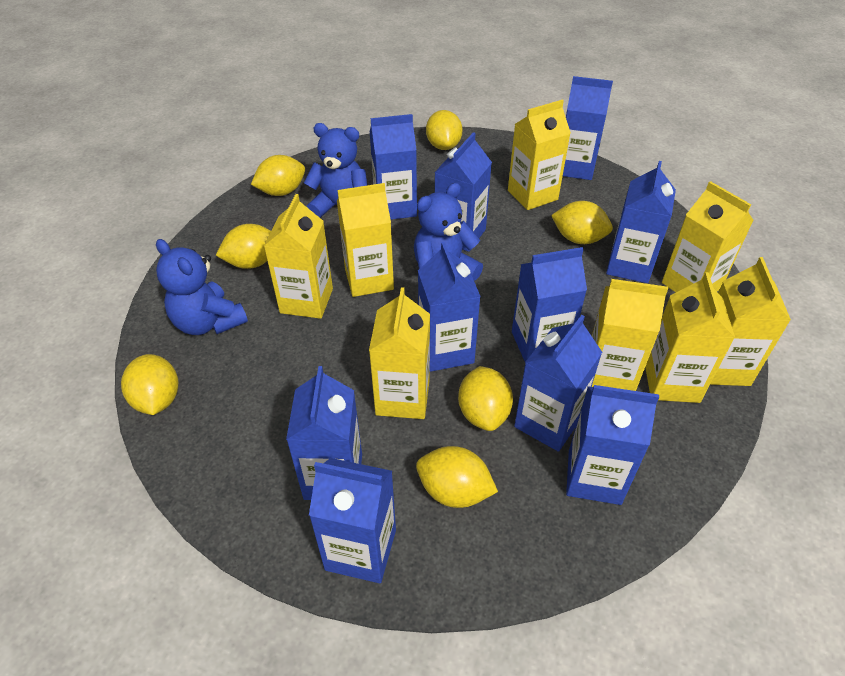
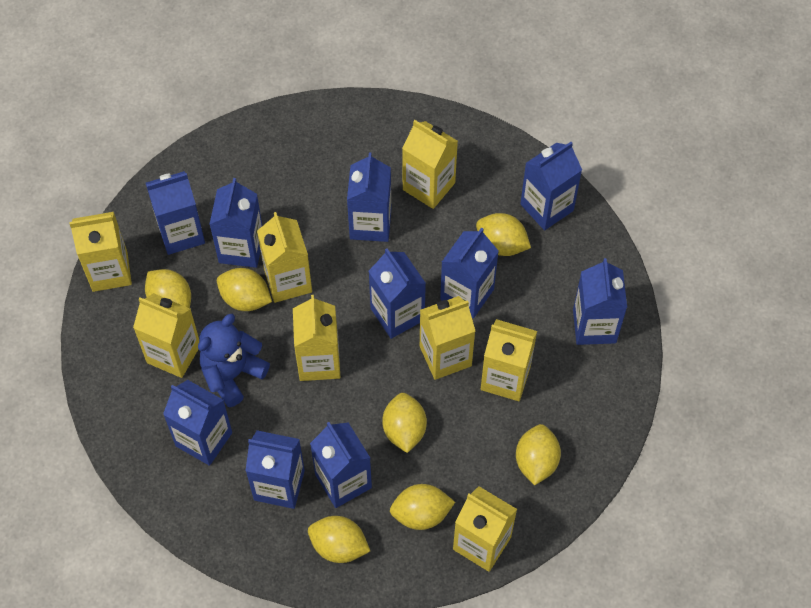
blue teddy bear: [156,239,248,335] [304,123,367,218] [414,183,483,280] = 3 -> [198,314,270,407] = 1

